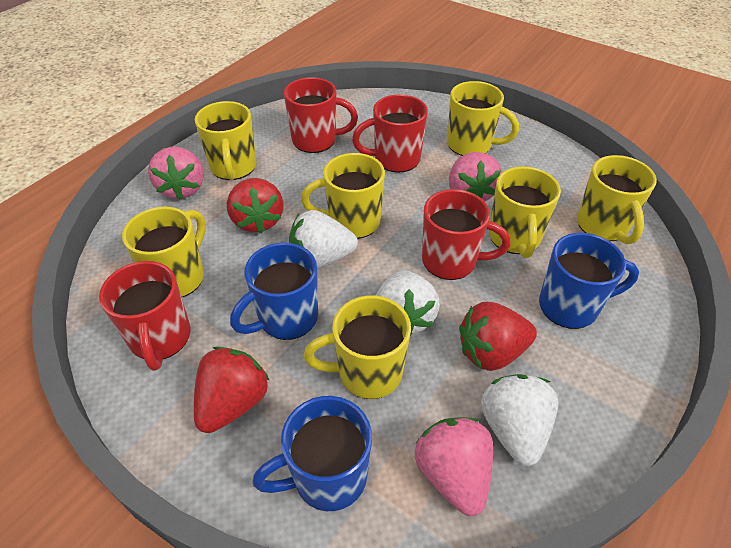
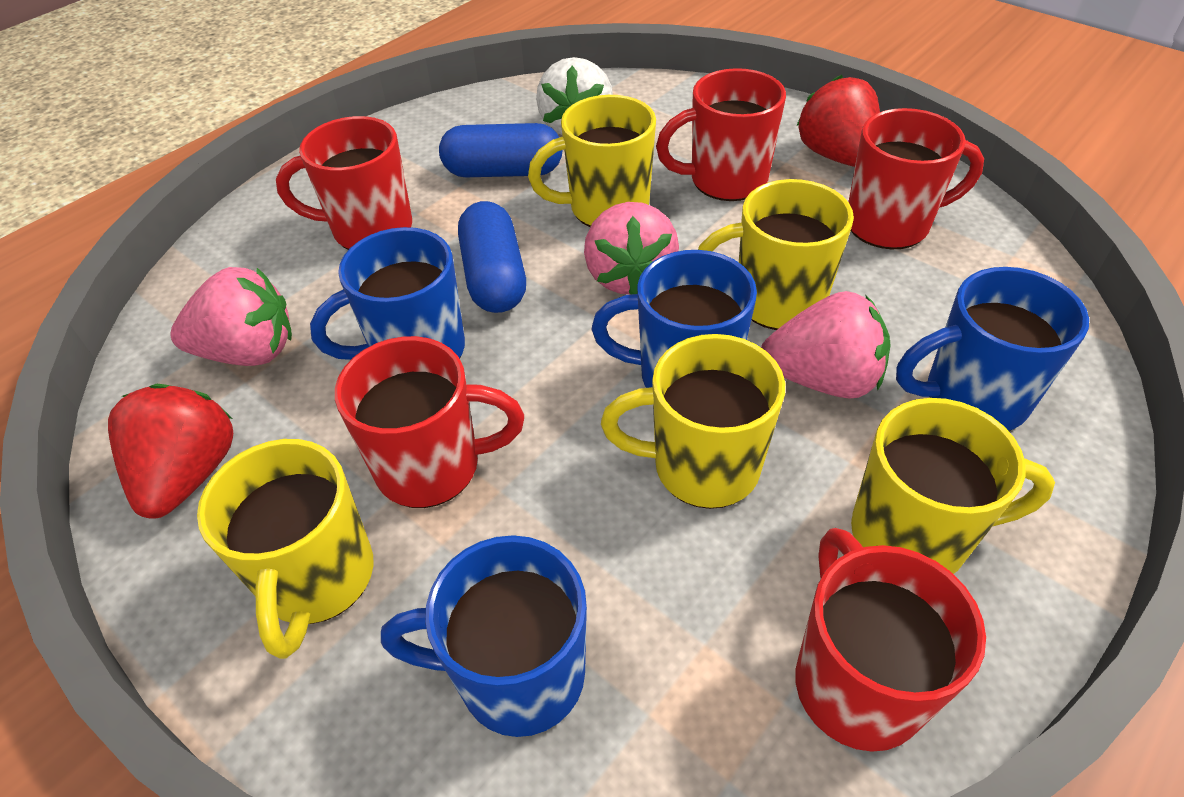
blue capsule: none = 0 -> [439,123,562,177] [458,201,526,313] = 2
blue mug: [230,242,318,340] [253,396,372,511] [539,233,639,329] = 3 -> [310,227,465,360] [381,535,587,737] [591,250,757,388] [896,267,1089,431] = 4
red mug: [99,261,191,371] [284,77,358,153] [352,94,428,172] [422,189,511,280] = 4 -> [276,116,412,250] [335,336,524,508] [656,68,786,201] [795,528,986,752] [849,108,984,249] = 5
red strawberry: [194,347,269,433] [227,178,283,234] [459,302,537,371] = 3 -> [108,384,233,519] [796,75,880,167] = 2
white strawberry: [289,210,358,269] [376,270,440,335] [481,374,558,466] = 3 -> [536,57,613,136] = 1
yellow mug: [122,207,206,297] [195,101,256,180] [301,153,385,239] [304,295,411,399] [447,81,519,156] [489,166,561,258] [577,155,657,244] = 7 -> [197,439,373,659] [528,95,656,227] [601,334,785,509] [698,179,854,330] [851,398,1055,574] = 5

